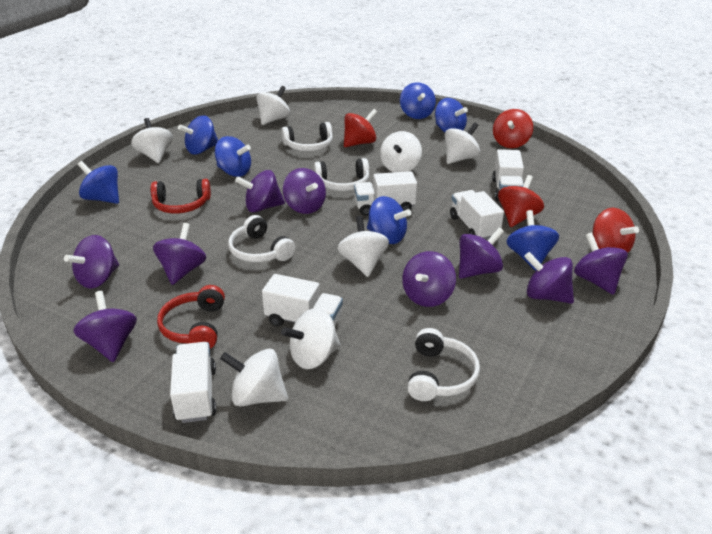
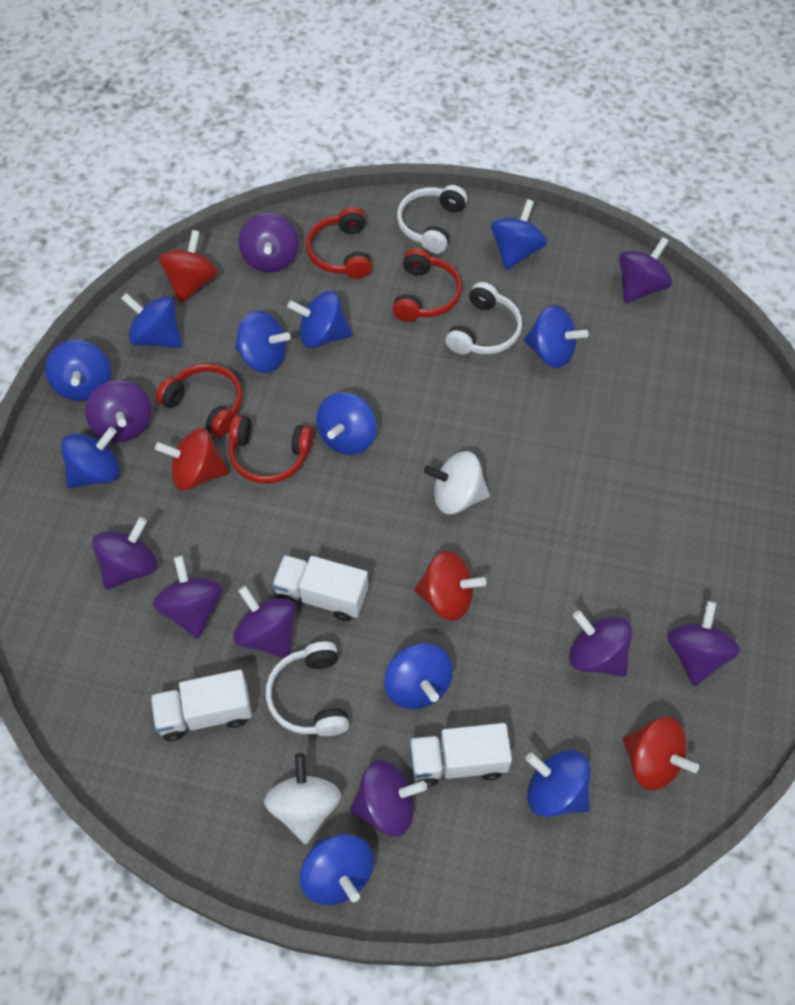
blue spinning top: [78,161,119,204] [178,116,218,154] [215,136,251,177] [367,196,411,244] [400,82,436,119] [435,98,468,133] [506,210,559,270] = 7 -> [45,340,111,401] [61,427,120,488] [121,293,182,348] [235,311,291,373] [287,291,352,348] [300,834,374,905] [316,392,377,455] [384,643,453,709] [491,199,547,270] [524,305,589,368] [526,750,590,817] = 11
red headphones: [150,179,211,213] [157,285,225,349] = 2 -> [156,364,242,437] [229,415,313,484] [306,207,372,279] [392,248,462,322] = 4
white headphones: [228,215,295,262] [281,122,333,151] [314,158,369,191] [407,328,480,401] = 4 -> [266,641,349,736] [397,185,467,254] [445,282,522,354] = 3
white spinning top: [131,118,173,163] [220,349,288,406] [256,86,290,125] [281,308,341,369] [338,216,389,277] [380,131,422,172] [445,122,480,164] = 7 -> [264,753,341,844] [424,451,490,514] = 2
white truck: [170,342,216,423] [262,274,343,326] [354,171,417,216] [450,190,504,240] [492,149,524,201] = 5 -> [151,670,252,741] [272,555,368,621] [410,723,512,787] = 3

